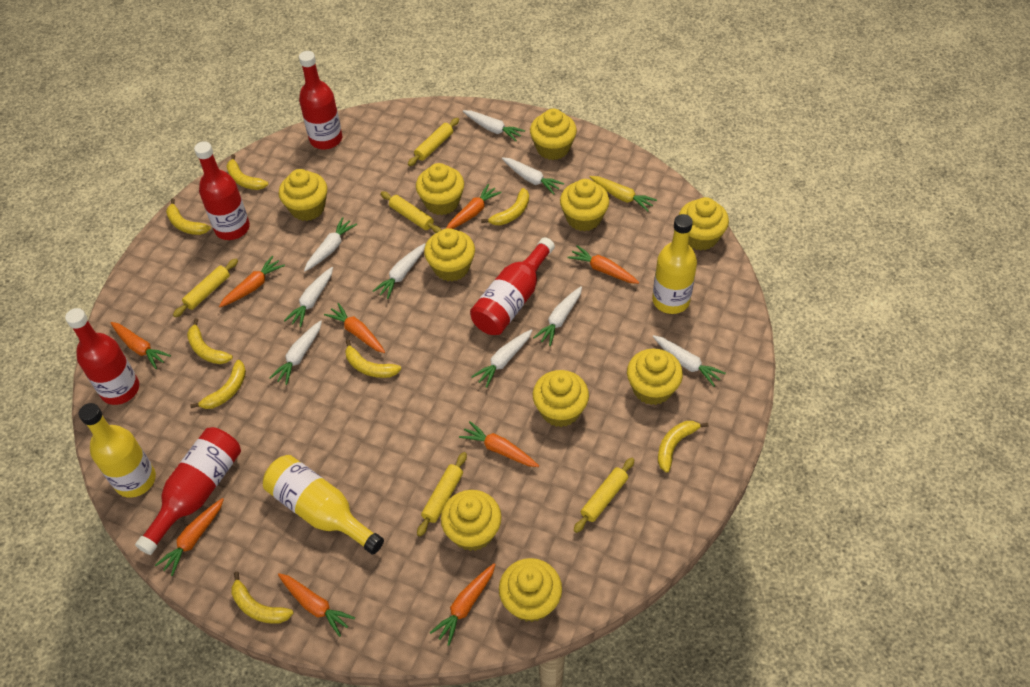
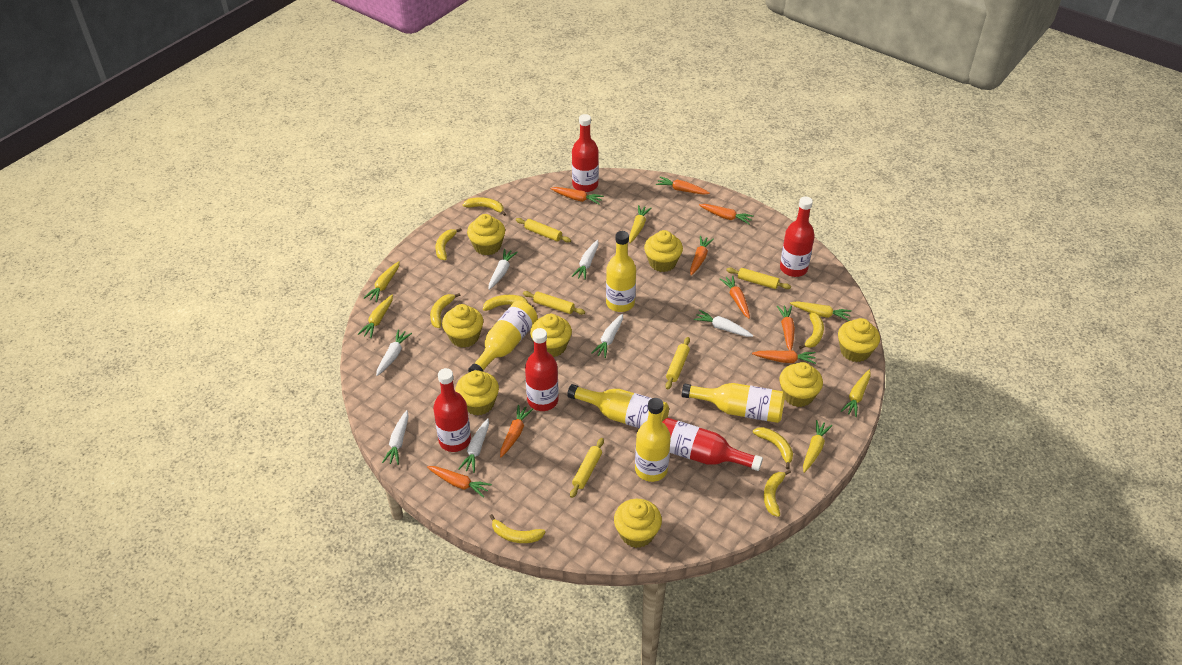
white carrot: [269,320,322,385] [284,267,333,327] [304,217,357,271] [373,243,426,299] [463,110,525,141] [471,329,532,388] [502,157,564,195] [533,286,582,346] [653,335,726,387] = 9 -> [376,329,412,376] [382,410,409,465] [458,418,489,473] [489,249,518,290] [572,240,599,280] [591,314,623,358] [694,310,753,337] = 7
yellow bottle: [79,403,156,498] [263,455,384,555] [652,214,697,314] = 3 -> [468,301,538,372] [567,384,669,428] [606,231,636,312] [635,398,671,482] [682,383,785,423] = 5
yellow carrot: [590,176,657,212] = 1 -> [358,294,393,338] [364,261,400,302] [629,205,651,243] [790,301,852,321] [803,420,832,473] [841,370,871,417] = 6
yellow cupcake: [279,169,327,221] [416,163,464,215] [424,228,475,281] [441,490,502,551] [499,558,562,622] [530,109,577,160] [533,370,589,427] [560,179,609,231] [627,349,683,405] [679,197,729,250] = 10 -> [442,304,483,348] [455,370,499,416] [467,214,505,255] [530,314,572,357] [614,499,662,548] [644,230,683,272] [780,362,823,407] [838,318,880,362] = 8

